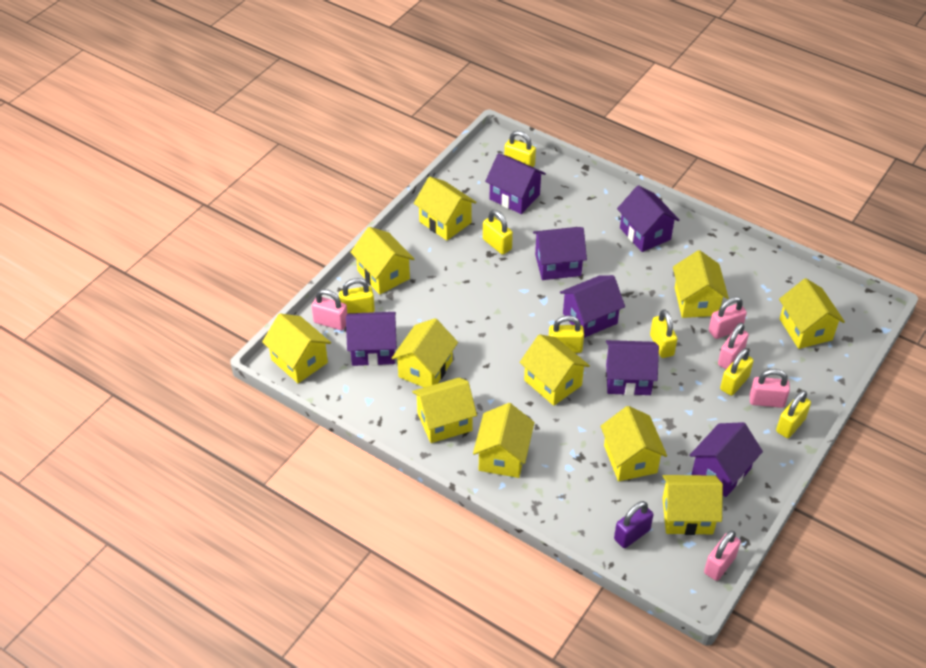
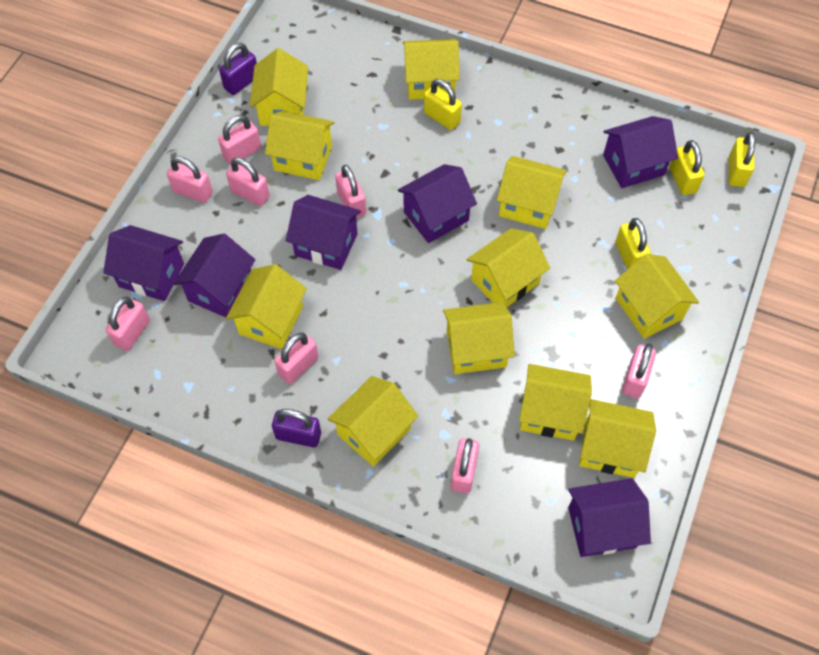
pink padlock: [312,289,347,330] [704,530,741,581] [709,297,747,339] [718,323,749,369] [750,369,790,408] = 5 -> [106,297,150,351] [167,156,213,203] [218,115,261,165] [226,158,270,206] [275,333,319,384] [335,165,366,218] [451,438,479,494] [622,343,656,398] = 8
purple house: [346,312,397,366] [485,153,546,214] [533,227,587,280] [560,275,625,338] [606,340,659,395] [617,185,680,252] [689,422,763,497] = 7 -> [103,225,184,301] [174,234,255,317] [286,195,361,270] [398,164,477,243] [568,478,651,557] [603,116,678,188] = 6
purple padlock: [614,501,653,548] = 1 -> [219,43,257,95] [272,409,321,447] = 2
yellow padlock: [339,278,375,314] [483,210,513,255] [504,131,536,167] [549,315,584,353] [650,309,677,358] [720,348,754,396] [776,390,811,438] = 7 -> [424,79,462,130] [615,218,651,270] [669,140,705,195] [729,132,756,187] = 4

